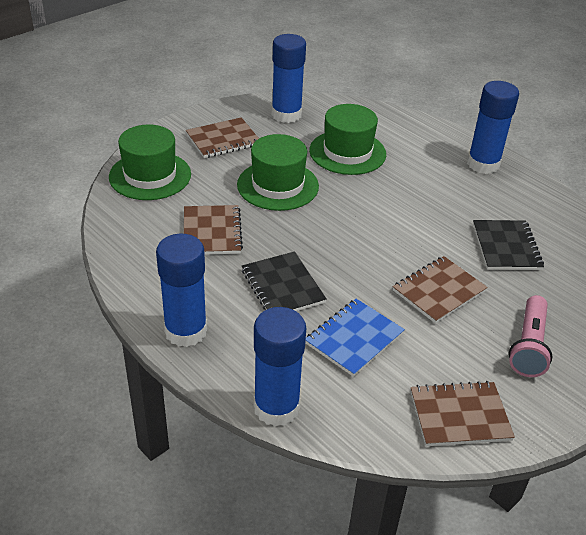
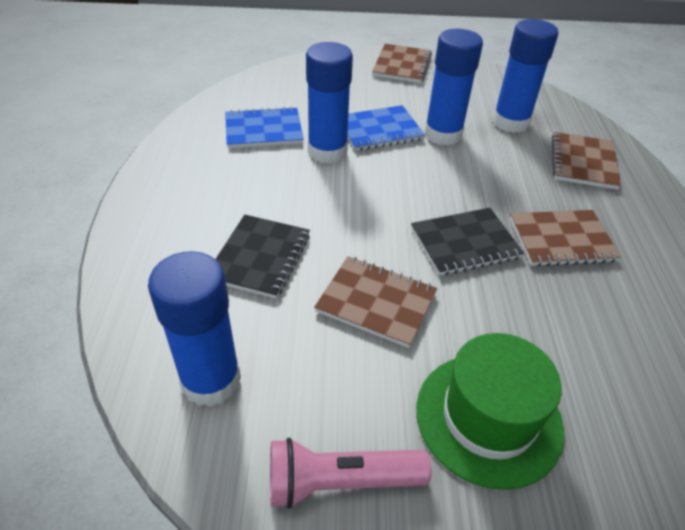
blue notebook: [305,299,405,377] = 1 -> [225,107,304,148] [347,105,425,151] = 2
green hat: [109,124,191,200] [237,134,319,211] [309,104,386,175] = 3 -> [416,333,564,490] = 1

